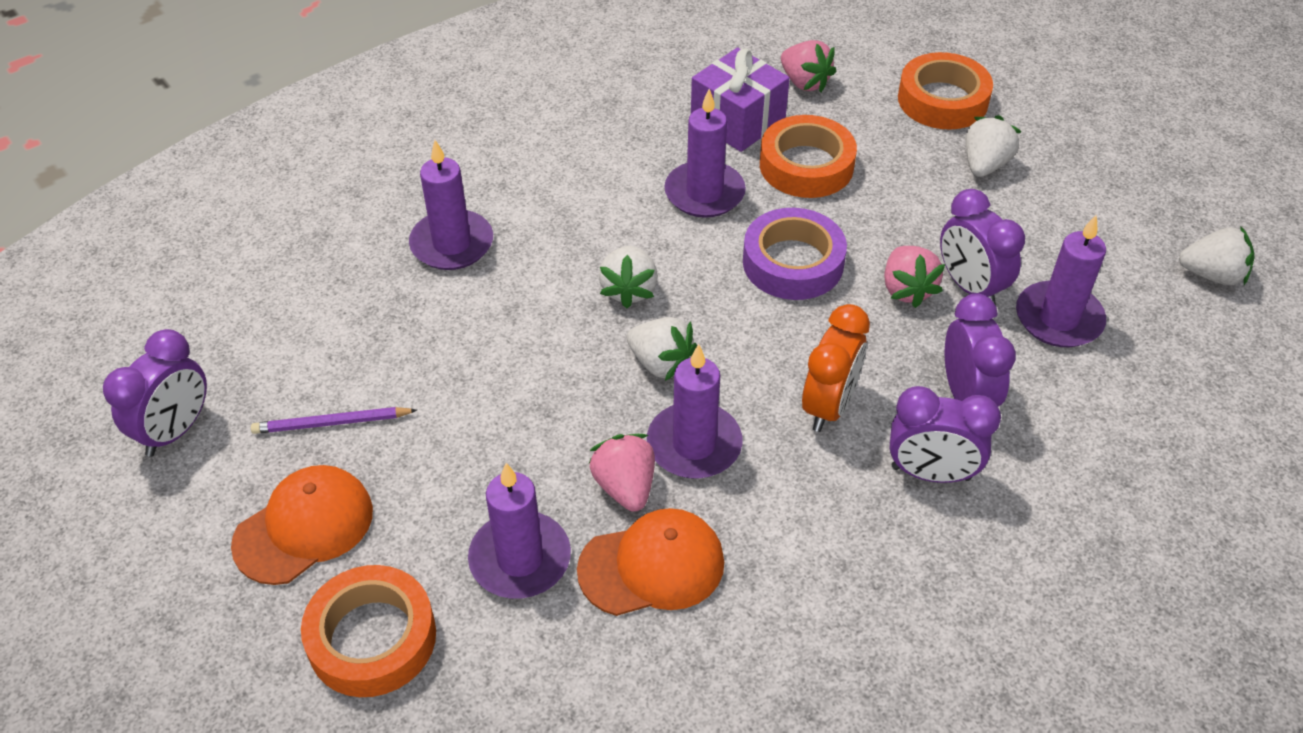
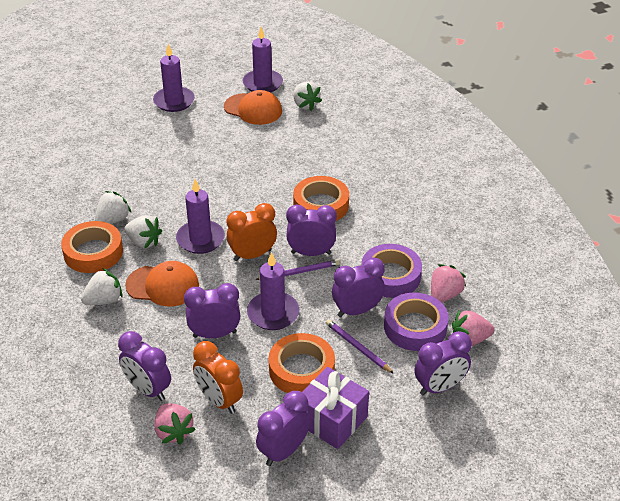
orange clock: [802,304,870,432] = 1 -> [193,341,243,414] [227,203,277,261] = 2
purple candle: [409,140,493,270] [468,463,571,599] [647,344,742,479] [664,89,746,218] [1016,215,1106,347] = 5 -> [153,44,195,112] [176,179,225,254] [242,27,283,92] [247,252,299,330] = 4
purple clock: [103,329,207,457] [889,386,1001,483] [940,189,1025,305] [945,294,1016,406] = 4 -> [118,331,171,401] [184,283,240,338] [256,391,311,466] [286,205,337,256] [332,257,385,317] [414,331,472,396] = 6
purple pencil: [251,407,417,434] = 1 -> [256,260,340,280] [326,319,394,374] = 2
purple tape: [743,208,847,300] = 1 -> [362,244,422,298] [384,292,449,351] = 2

